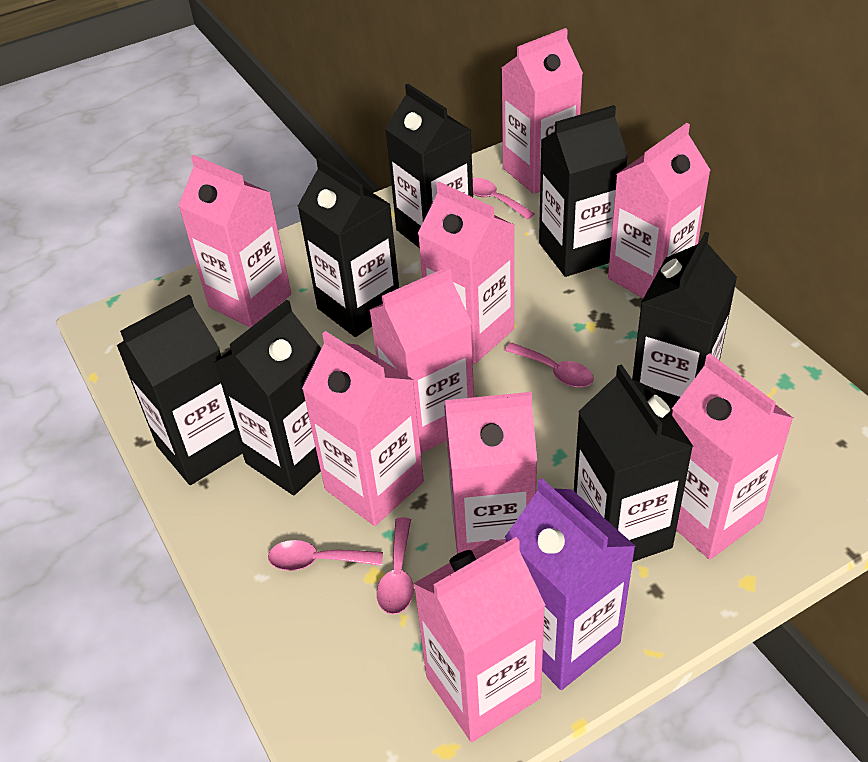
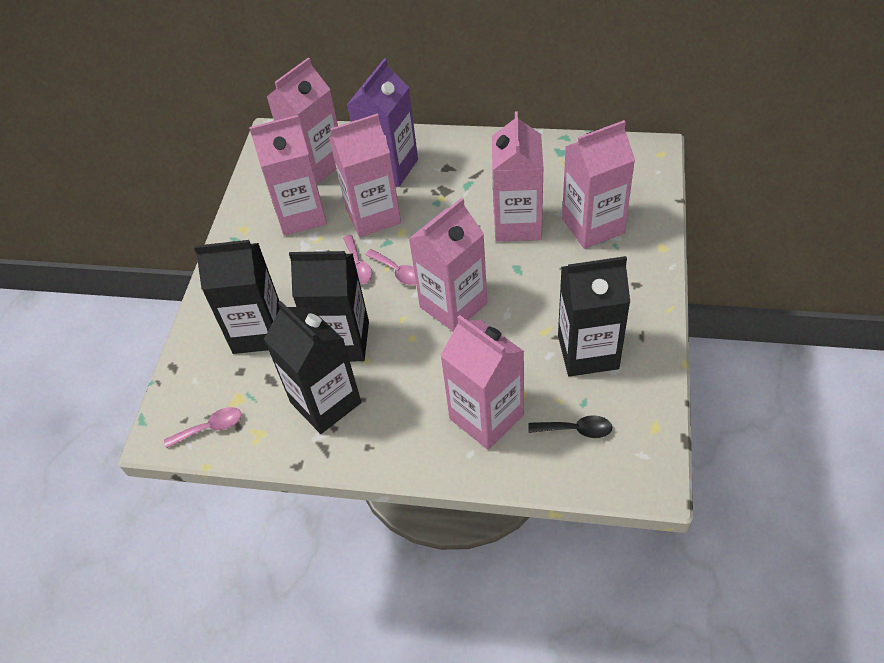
black carton: [116,295,243,485] [214,300,322,496] [297,157,399,337] [385,84,473,248] [539,105,628,277] [574,364,694,562] [632,232,737,415] = 7 -> [194,240,280,354] [264,301,361,434] [289,249,369,361] [558,256,630,376] = 4
black spoon: none = 0 -> [528,415,612,438] = 1
pink carton: [178,155,291,328] [302,331,424,526] [370,267,474,453] [413,537,546,742] [418,182,515,364] [444,392,537,554] [502,28,583,194] [608,123,711,298] [672,353,793,560] = 9 -> [249,115,327,236] [267,58,338,184] [329,113,401,237] [409,198,487,331] [440,315,524,450] [492,111,544,242] [562,120,635,249] = 7
pink spoon: [268,540,383,571] [377,517,414,615] [473,178,535,220] [505,342,594,388] = 4 -> [164,407,241,448] [343,235,372,284] [365,249,416,285] = 3

